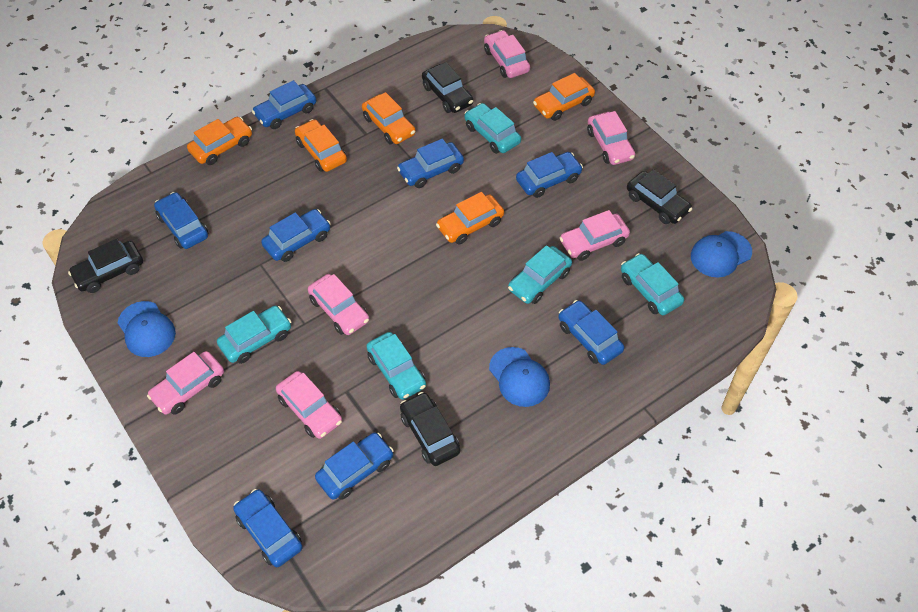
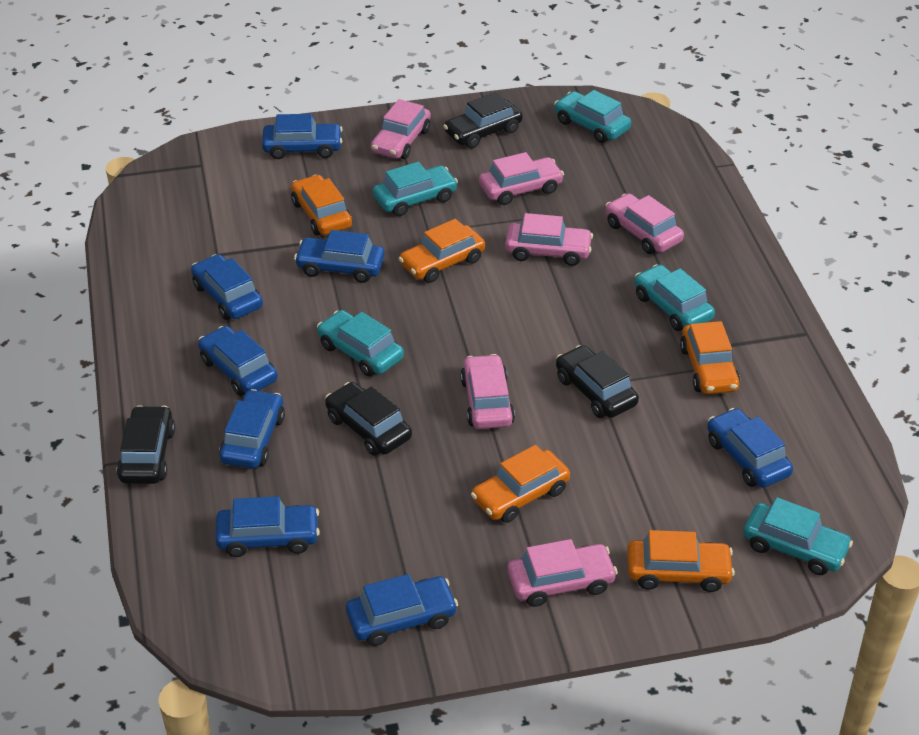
blue cap: [118,301,176,357] [489,347,550,407] [691,231,752,278] = 3 -> none = 0

